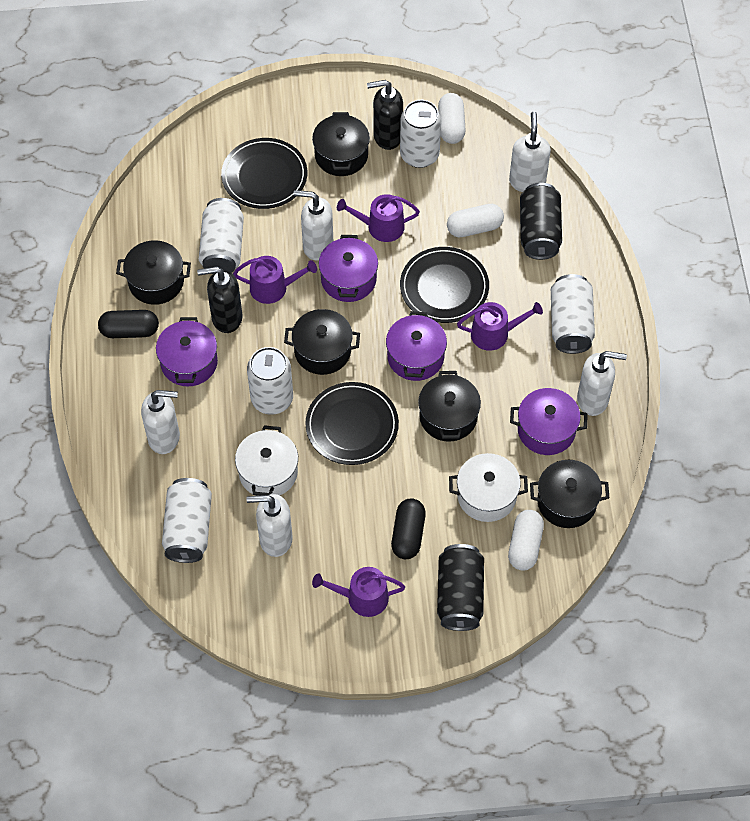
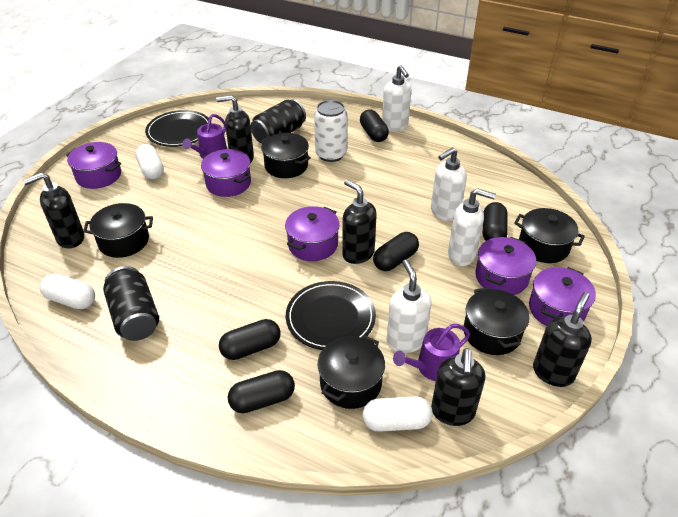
black capsule: [98,310,159,338] [391,499,426,559] = 2 -> [219,319,281,360] [228,370,295,413] [360,110,389,142] [373,232,419,271] [483,202,508,241] = 5
black plate: [221,138,307,209] [305,382,399,465] [400,247,489,323] = 3 -> [145,110,209,147] [286,281,376,350] = 2
black soap dispenser: [197,267,242,333] [367,80,403,150] = 2 -> [23,173,84,248] [216,95,254,163] [342,179,377,264] [431,348,485,426] [533,292,592,387] = 5
purple pot: [156,317,218,386] [319,235,378,302] [386,311,447,381] [510,388,588,455] = 4 -> [66,142,121,189] [201,149,251,197] [285,206,340,261] [475,237,536,295] [529,267,596,326] = 5
purple watering can: [233,256,317,304] [312,567,405,617] [337,194,420,242] [457,302,543,351] = 4 -> [182,114,227,159] [393,324,470,381] = 2
white can: [162,478,212,563] [199,198,244,274] [247,347,293,415] [400,100,441,168] [551,274,595,354] = 5 -> [314,100,347,162] = 1
white pot: [235,425,298,496] [449,453,528,522] = 2 -> none = 0
white soap dispenser: [141,390,180,454] [246,494,293,557] [293,190,333,260] [509,112,551,192] [577,351,627,416] = 5 -> [382,65,411,131] [386,259,431,353] [431,147,467,221] [448,188,496,266] = 4

